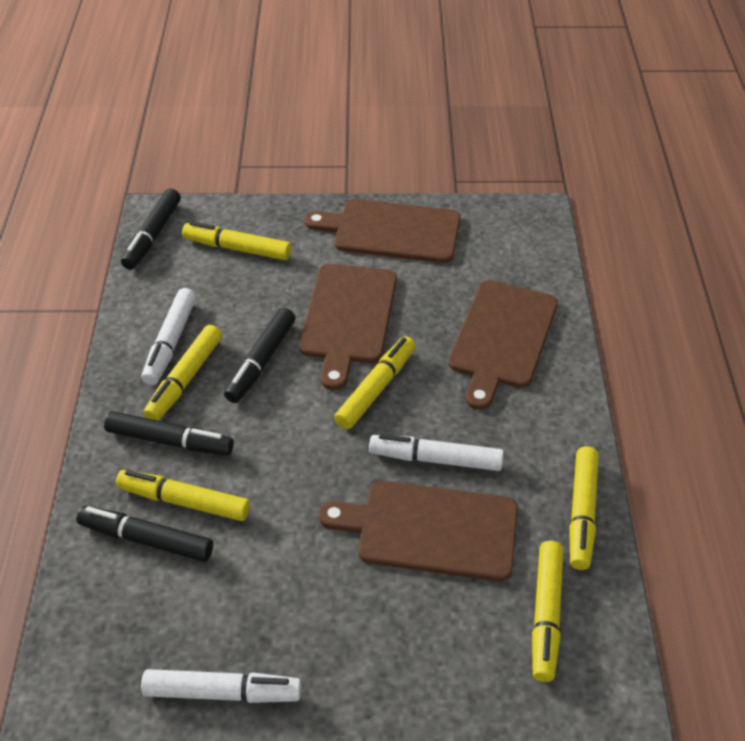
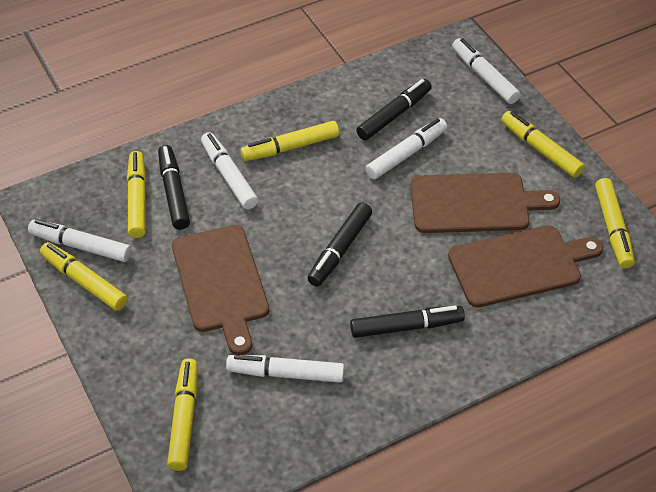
brown cutting board: [299,264,397,390] [304,199,461,263] [319,481,518,581] [449,280,558,410] = 4 -> [172,225,269,355] [410,173,560,233] [448,225,603,307] = 3
white marker: [141,669,301,703] [142,288,196,385] [369,434,504,471] = 3 -> [28,219,131,262] [201,132,258,209] [226,355,345,383] [366,118,447,179] [452,38,520,104] = 5

